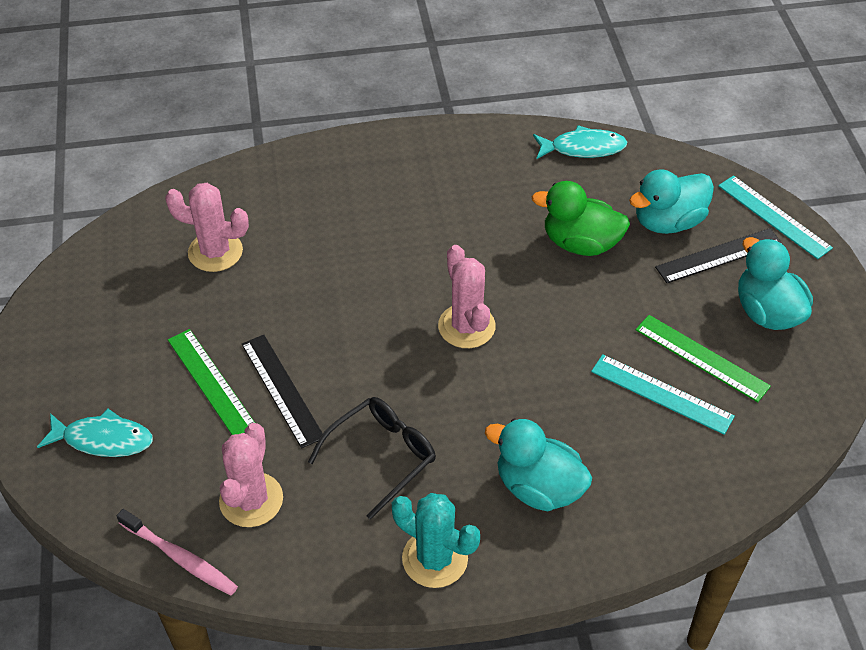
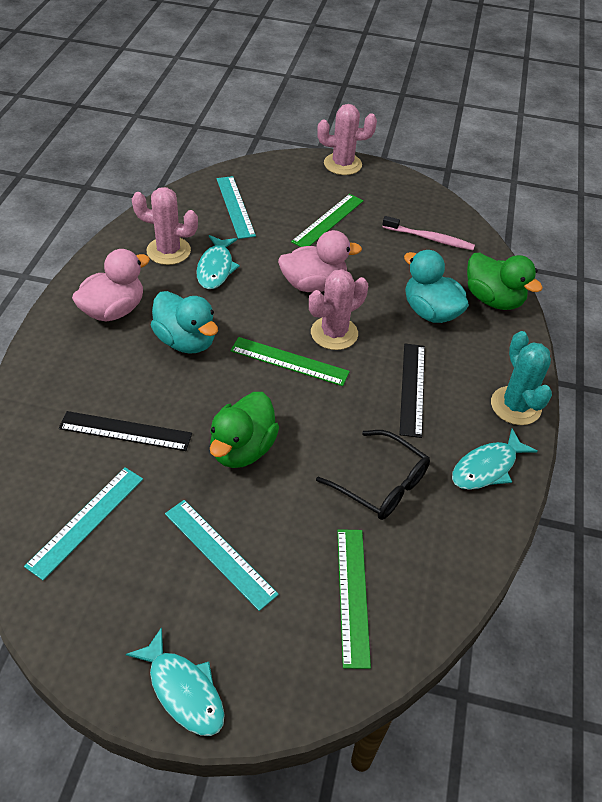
green duck: [532,181,630,256] = 1 -> [210,392,279,468] [467,253,543,310] = 2
green ruler: [168,329,255,435] [636,315,771,402] = 2 -> [230,337,350,386] [291,194,364,247] [337,529,371,669] = 3
pink duck: none = 0 -> [72,249,150,322] [278,230,362,292] = 2
turquoise duck: [485,418,592,511] [629,170,714,234] [738,237,813,330] = 3 -> [151,291,218,354] [404,250,469,323] = 2
turquoise fish: [37,409,153,457] [533,125,627,159] = 2 -> [126,627,225,736] [196,235,240,289] [452,428,538,490] = 3
turquoise ruler: [591,354,735,435] [718,175,833,259] = 2 -> [24,467,143,580] [165,500,279,611] [217,176,256,239] = 3

